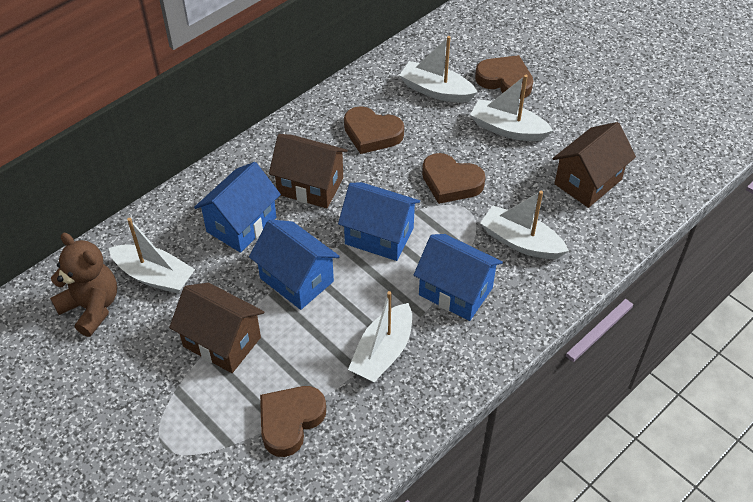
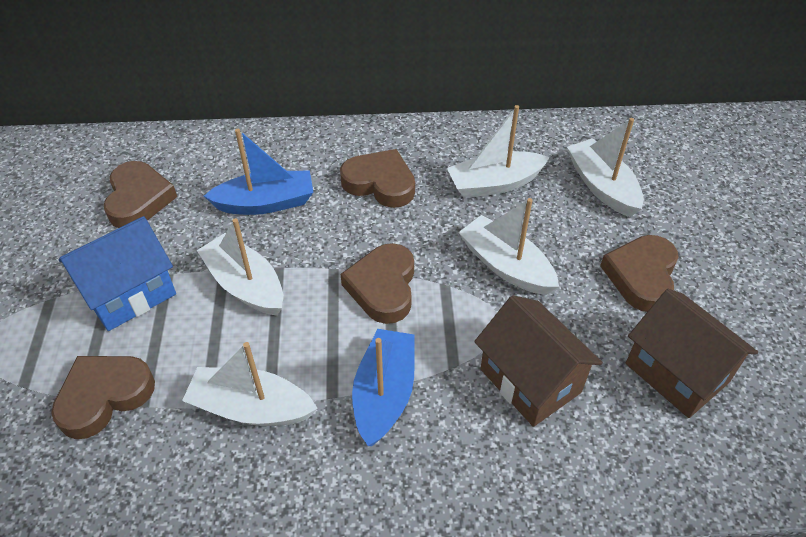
blue boat: none = 0 -> [204,129,314,215] [352,329,415,446] = 2
blue house: [194,162,281,253] [249,219,340,310] [338,182,420,261] [414,234,503,321] = 4 -> [59,216,176,331] = 1
brown heart: [260,386,326,457] [344,106,404,154] [422,153,485,204] [475,55,533,99] = 4 -> [51,356,155,439] [104,161,177,228] [340,149,415,208] [341,243,414,324] [600,235,679,312] = 5
brown house: [169,283,264,373] [269,134,348,208] [553,122,636,208] = 3 -> [474,295,603,427] [626,289,758,418] = 2
brown teddy bear: [50,233,117,337] = 1 -> none = 0

